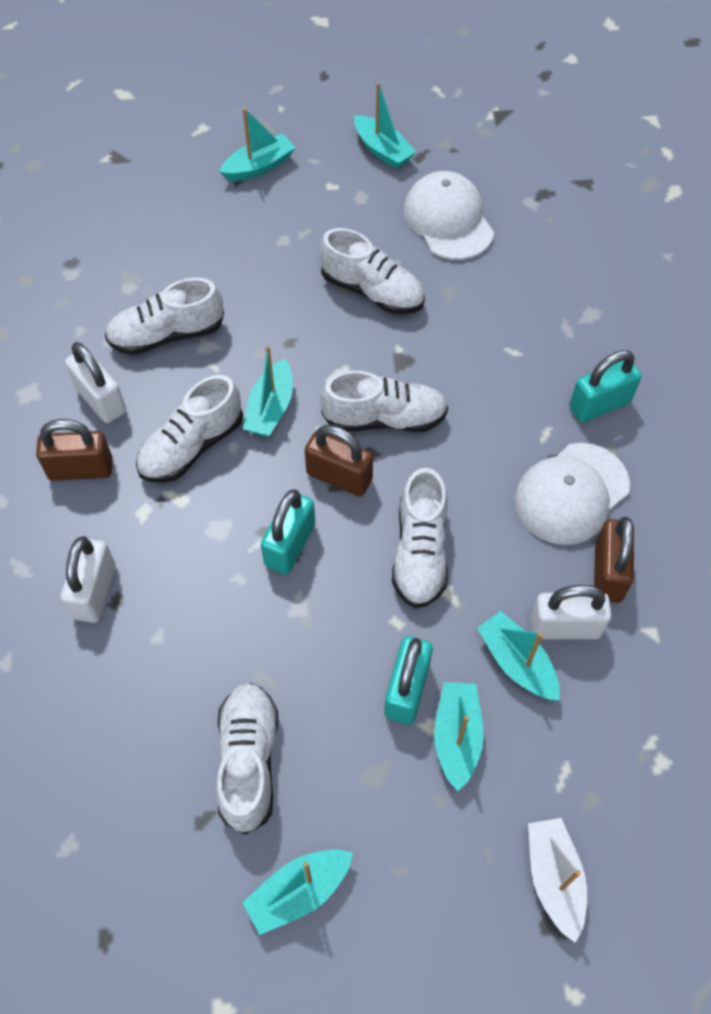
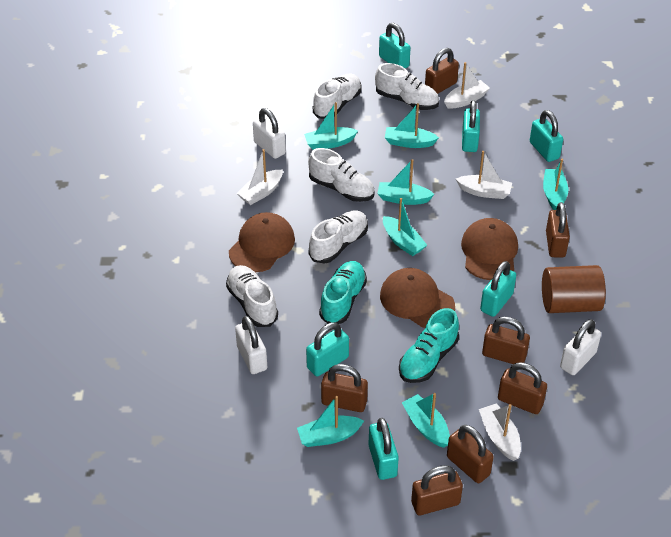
brown cap: none = 0 -> [229,212,295,272] [380,268,455,328] [461,218,518,280] = 3
brown cylinder: none = 0 -> [542,265,606,313] = 1
brown padlock: [36,419,113,481] [305,425,373,496] [594,517,634,603] = 3 -> [321,364,368,412] [411,465,463,515] [425,48,459,94] [447,425,494,483] [482,316,530,364] [498,362,547,414] [546,202,570,258] = 7
turquoise boat: [220,108,295,181] [242,849,353,935] [243,345,293,437] [354,82,416,169] [434,682,484,791] [477,611,560,701] = 6 -> [297,396,364,447] [304,102,358,150] [377,159,435,205] [383,198,427,256] [385,103,439,148] [402,393,450,448] [543,159,568,210] = 7
turquoise padlock: [261,490,315,574] [384,636,433,725] [569,350,642,423] = 3 -> [306,322,349,376] [368,418,399,480] [379,23,411,68] [462,100,480,152] [480,261,516,317] [530,110,563,162] = 6
turquoise shoe: none = 0 -> [319,261,367,324] [399,308,459,383] = 2
white boat: [528,818,587,943] = 1 -> [237,149,283,205] [444,62,490,109] [456,151,512,199] [479,403,521,461] = 4
white cap: [404,171,494,260] [514,443,630,545] = 2 -> none = 0
white shoe: [105,278,224,355] [136,375,243,483] [216,683,278,835] [319,228,425,314] [320,371,448,432] [392,468,448,608] = 6 -> [226,265,278,327] [308,148,375,202] [309,211,368,264] [313,74,362,119] [375,63,439,110] = 5

